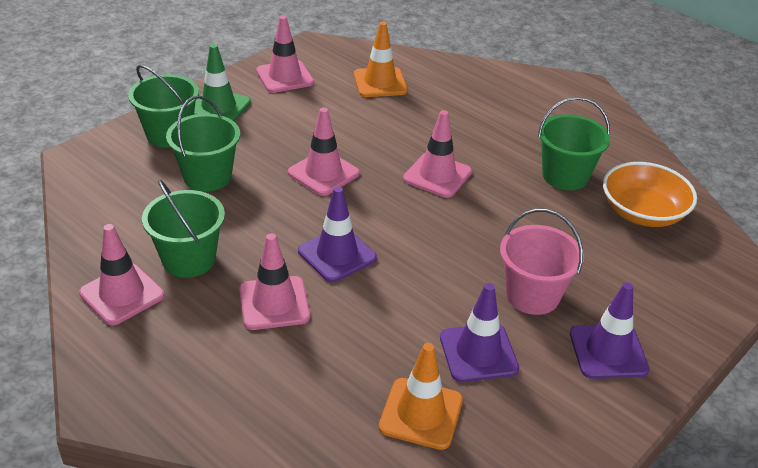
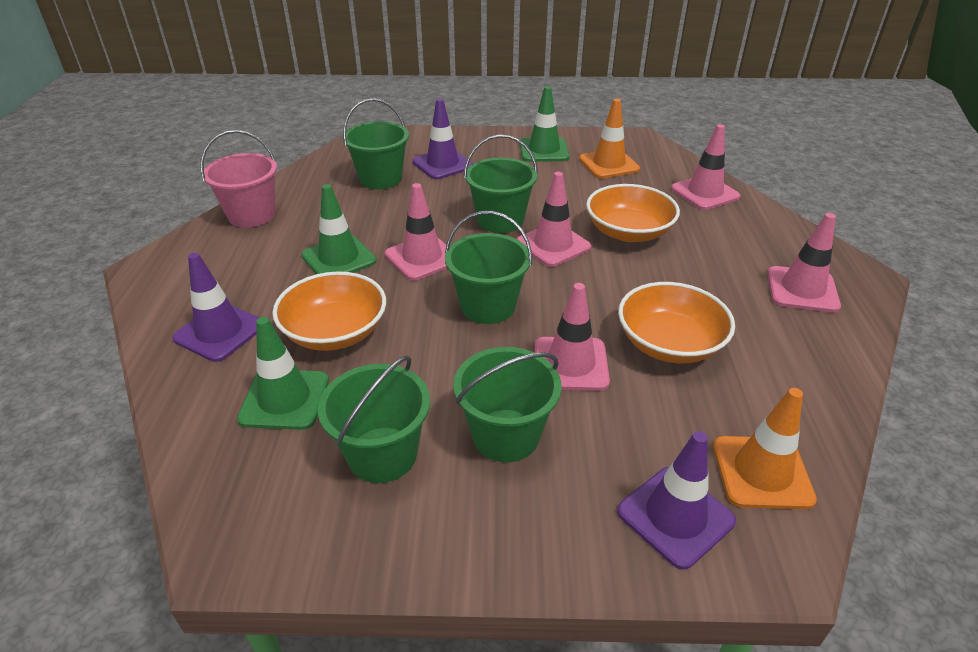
green bucket: [128,64,199,148] [142,180,225,278] [166,95,240,192] [538,97,610,190] = 4 -> [318,356,430,483] [343,98,409,189] [445,211,532,324] [453,347,562,462] [464,134,538,233] = 5
green traffic cone: [194,44,251,121] = 1 -> [237,317,329,430] [301,184,377,274] [520,86,570,162] = 3
orange bowl: [603,162,697,227] = 1 -> [272,271,386,351] [586,184,680,242] [618,282,735,363] = 3

